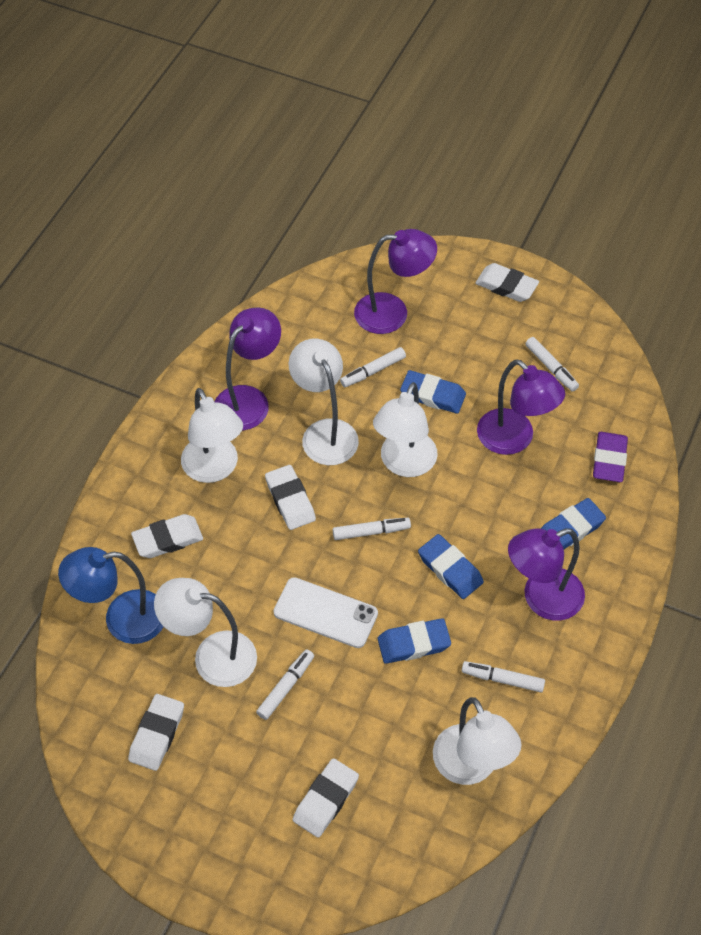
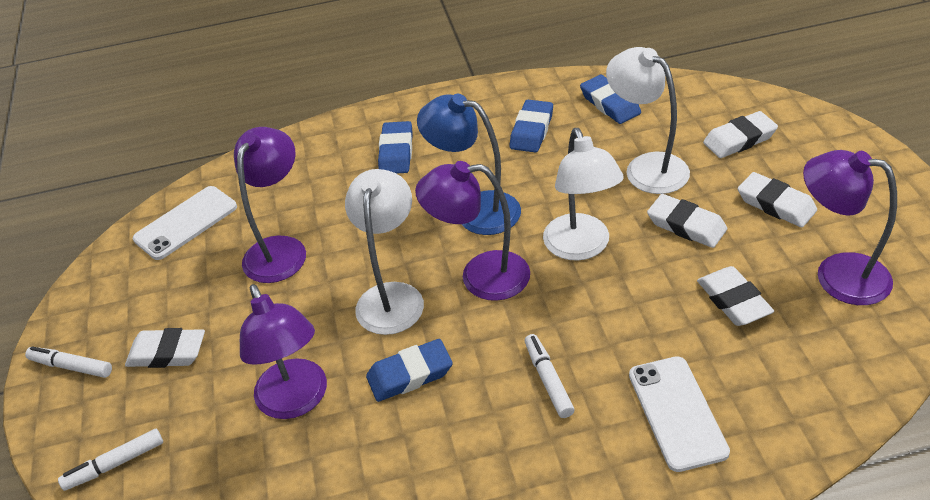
purple eraser: [593,432,628,482] = 1 -> none = 0
white lamp: [154,578,257,687] [181,388,243,483] [288,339,359,465] [373,382,438,477] [433,697,522,785] = 5 -> [345,169,424,335] [543,128,624,261] [606,47,690,194] = 3
white marker: [256,649,314,720] [333,518,411,540] [340,347,406,387] [462,661,545,692] [525,337,579,392] = 5 -> [25,346,112,378] [58,429,163,491] [525,334,575,418] = 3
white phone: [274,577,378,648] = 1 -> [133,186,237,260] [629,356,730,472] = 2

